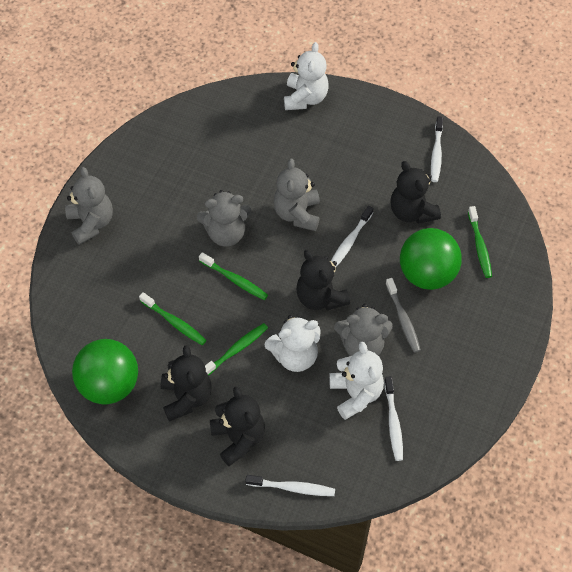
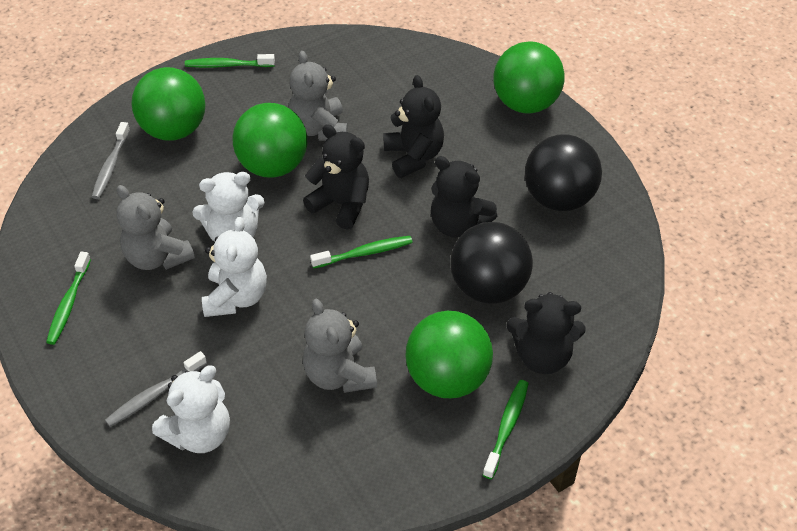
black ball: none = 0 -> [450,222,533,304] [525,135,602,211] = 2
green ball: [72,339,138,404] [400,228,462,290] = 2 -> [131,67,206,141] [233,103,307,178] [405,311,493,398] [493,41,565,114] = 4
grey teddy bear: [65,167,113,245] [196,190,251,247] [273,159,320,231] [334,304,393,356] = 4 -> [116,185,195,270] [289,51,348,141] [303,299,377,393] = 3
grey toothbrush: [386,278,421,353] = 1 -> [92,122,130,199] [105,351,207,427] = 2
white toothbrush: [245,475,335,496] [331,206,374,267] [384,376,403,461] [431,116,443,182] = 4 -> none = 0

